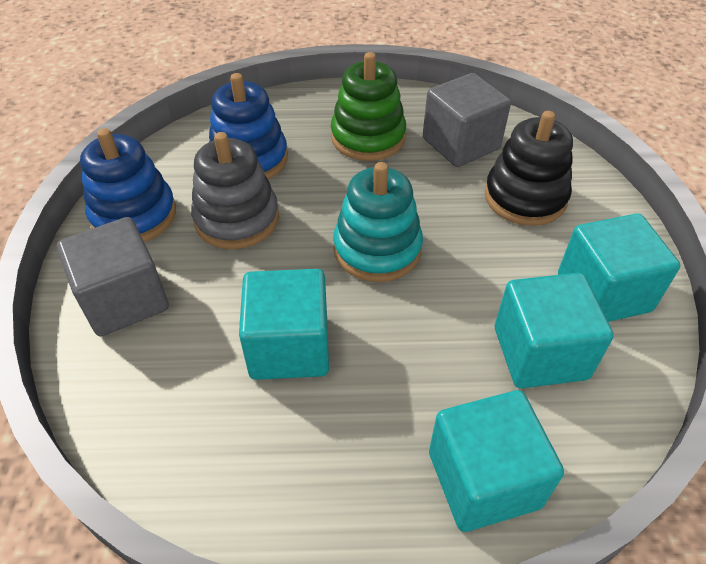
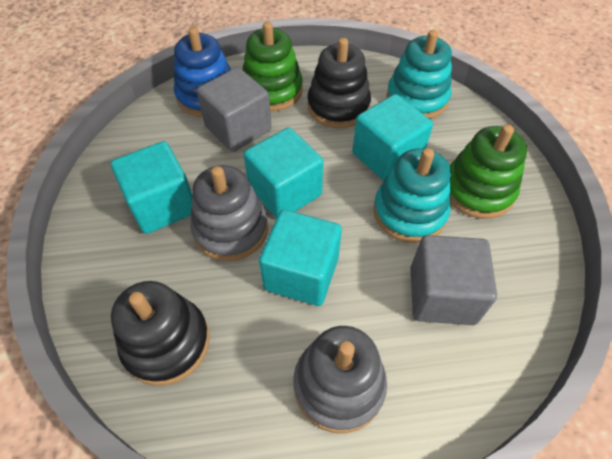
black stacking toy: [485,111,573,226] = 1 -> [111,281,210,386] [307,38,371,128] = 2
blue stacking toy: [80,128,176,242] [209,73,288,179] = 2 -> [174,27,231,117] = 1
green stacking toy: [331,52,406,161] = 1 -> [243,22,303,111] [450,125,527,219] = 2
grey stacking toy: [191,132,279,249] = 1 -> [190,165,268,261] [293,326,387,433] = 2
turquoise stacking toy: [333,162,423,282] = 1 -> [373,148,451,243] [386,30,452,119] = 2

